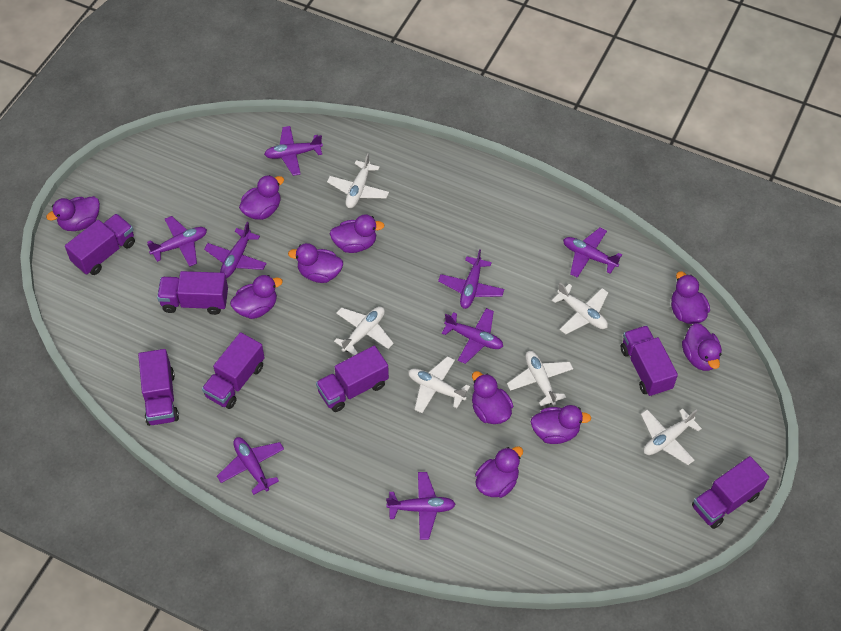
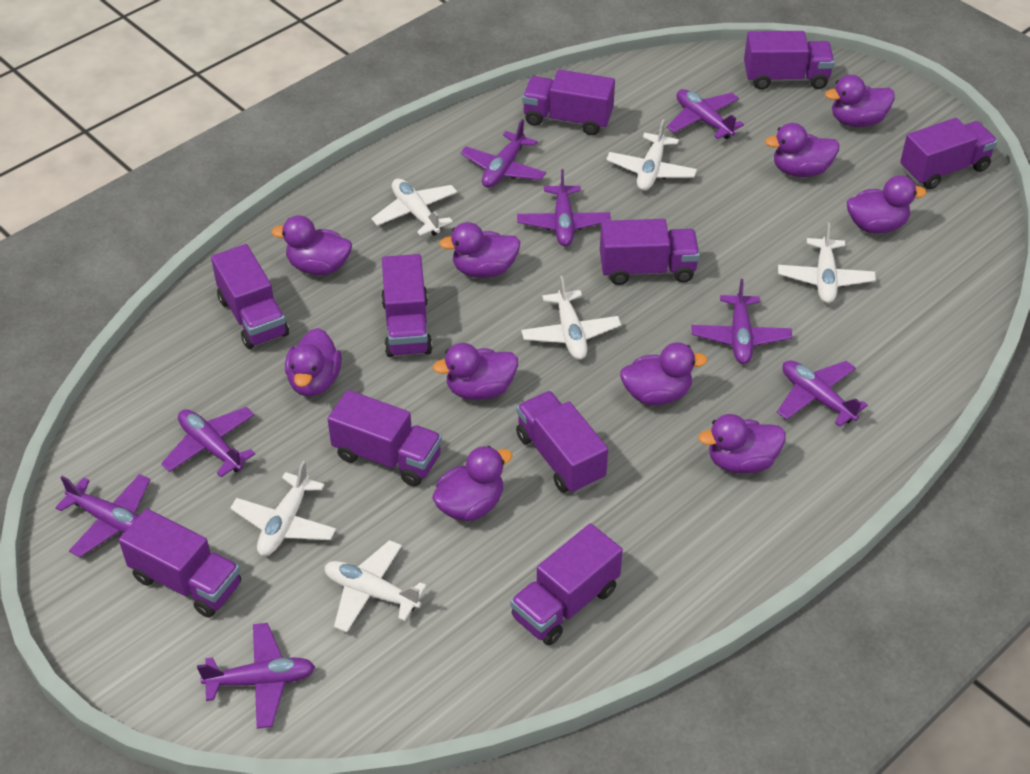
purple truck: [65,214,135,275] [138,349,179,426] [157,271,228,315] [202,332,265,409] [316,346,389,412] [621,325,678,397] [692,456,769,529] = 7 -> [119,509,241,618] [211,244,289,349] [328,390,442,486] [381,254,433,357] [510,523,623,646] [516,391,608,494] [522,69,615,135] [600,219,700,285] [744,31,835,90] [900,118,998,189] = 10

